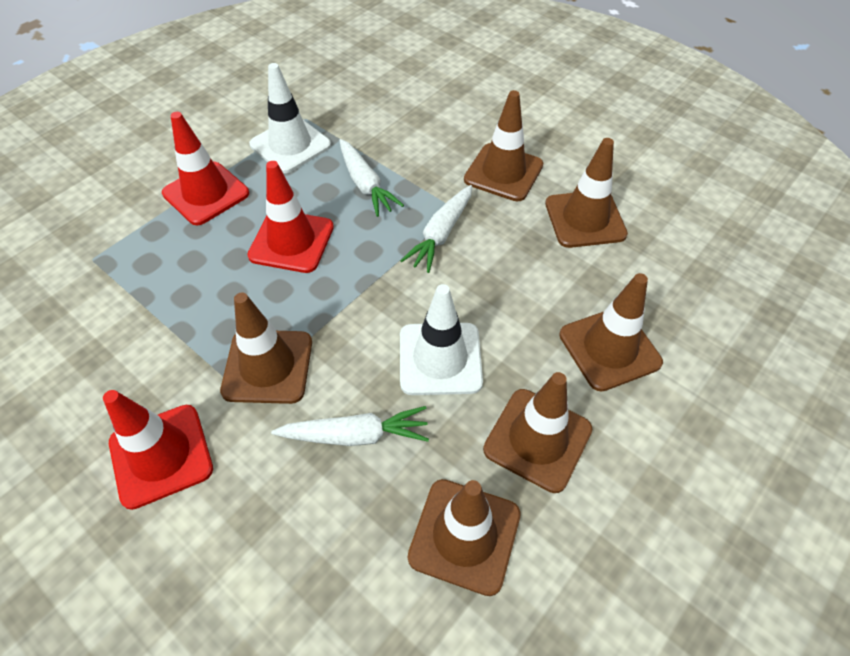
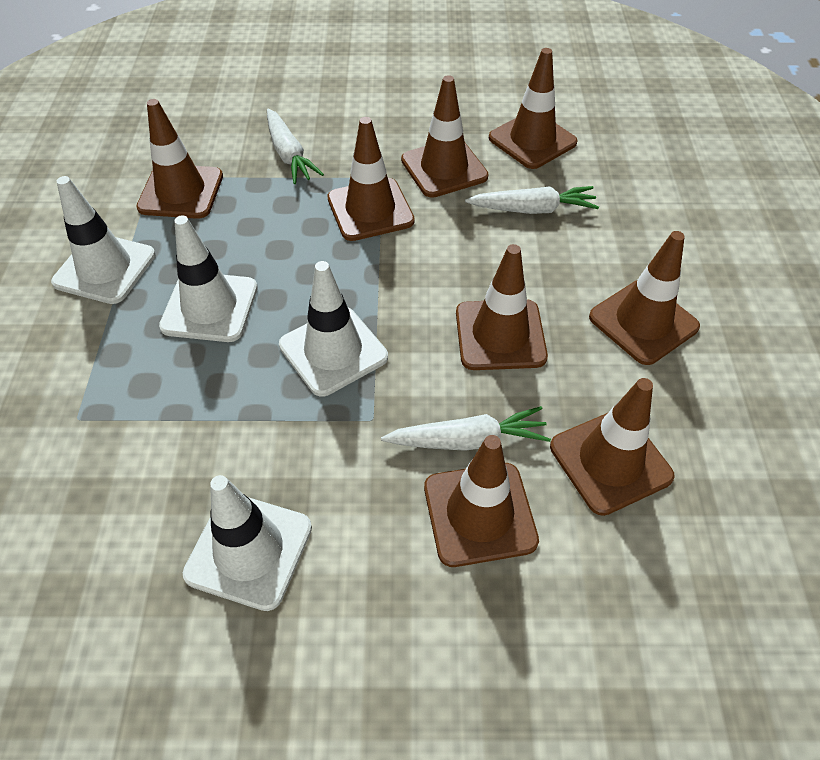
brown traffic cone: [220,293,312,404] [408,479,521,596] [464,90,543,201] [483,372,592,493] [545,138,628,248] [559,273,663,392] = 6 -> [136,99,223,219] [327,117,415,241] [401,75,489,198] [424,435,539,567] [456,244,548,370] [489,48,578,169] [550,378,675,516] [589,231,700,365] = 8
red traffic cone: [103,390,213,510] [162,112,249,225] [247,161,334,273] = 3 -> none = 0
white traffic cone: [249,63,331,173] [400,284,483,395] = 2 -> [51,176,156,304] [159,215,258,342] [183,475,312,611] [279,261,388,397] = 4

